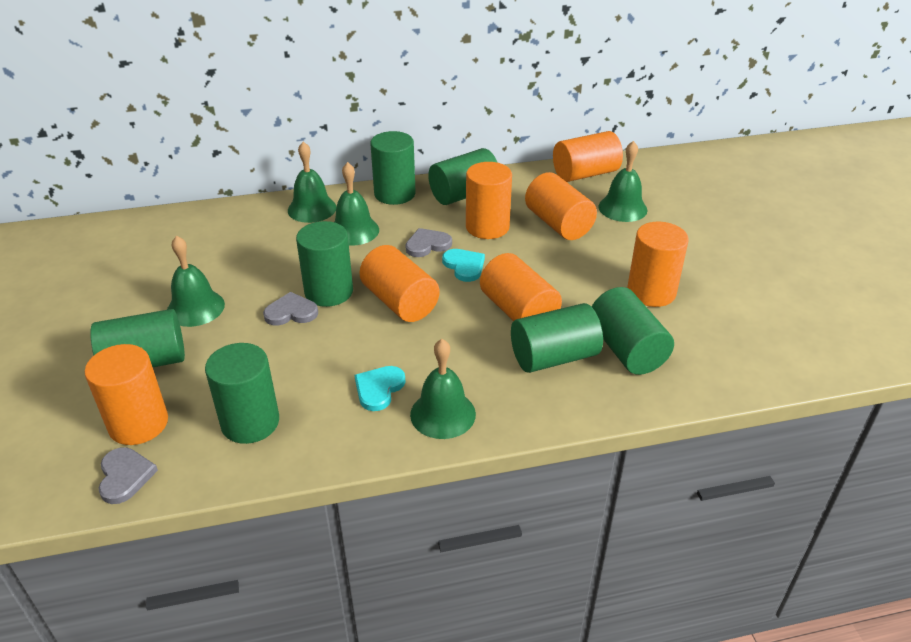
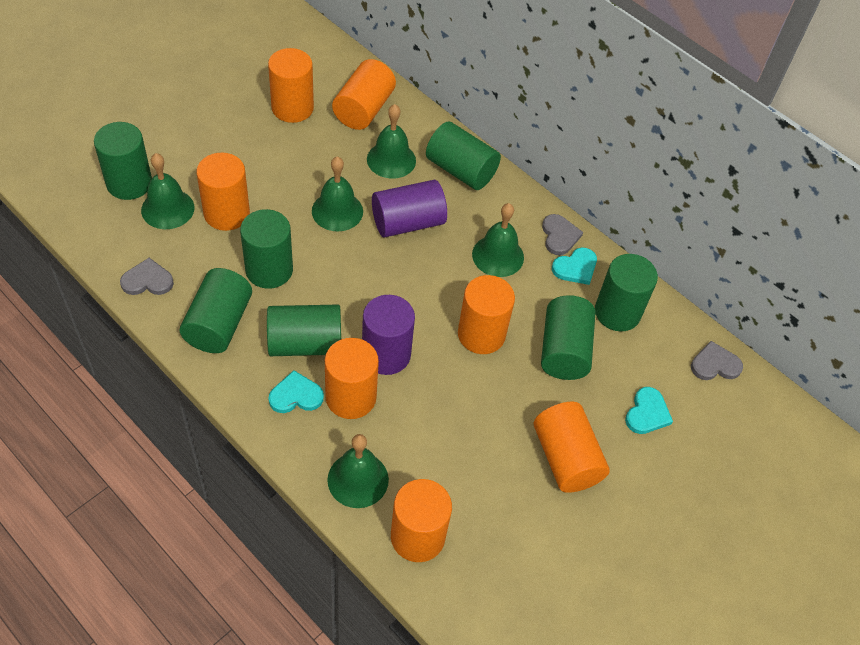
purple cylinder: none = 0 -> [362,295,415,375] [372,180,447,237] = 2
turquoise heart: [355,366,405,411] [442,249,485,282] = 2 -> [268,370,324,413] [552,247,597,285] [625,387,673,434] = 3

